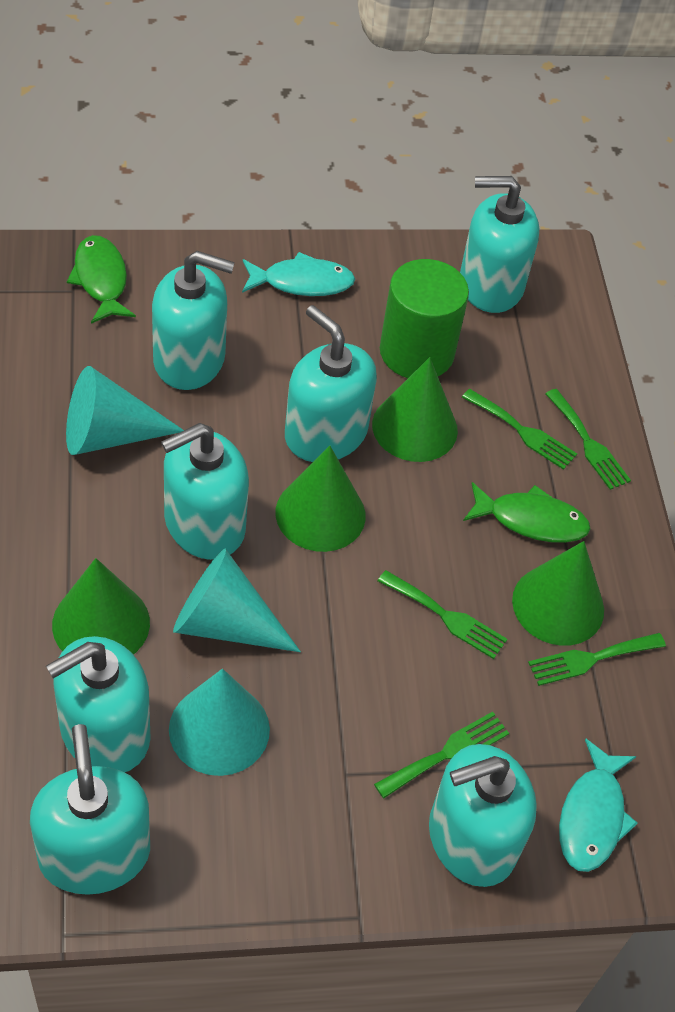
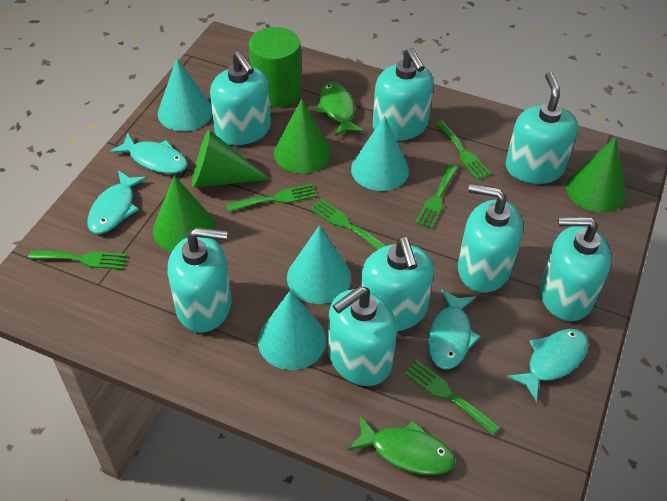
green fork: [374,712,509,798] [378,570,507,659] [462,389,577,470] [528,633,666,686] [545,389,631,490] = 5 -> [28,250,127,269] [226,184,317,212] [310,199,387,250] [404,360,500,435] [415,164,458,229] [435,121,491,180] = 6
turquoise cone: [66,366,184,455] [169,669,270,776] [173,549,301,652] = 3 -> [158,58,213,131] [258,290,326,370] [287,225,351,304] [351,116,409,191] = 4
turquoise fish: [242,252,355,296] [559,738,638,872] = 2 -> [87,170,147,234] [110,134,188,174] [428,289,481,369] [507,329,589,402] = 4
turquoise soap dispenser: [30,724,150,895] [46,636,151,773] [152,251,235,390] [161,423,249,560] [285,305,377,462] [429,744,537,887] [460,176,539,313] = 7 -> [168,227,232,333] [210,51,271,145] [328,286,397,386] [361,237,434,331] [373,48,434,141] [458,184,523,293] [506,72,578,184] [540,217,611,321] = 8

